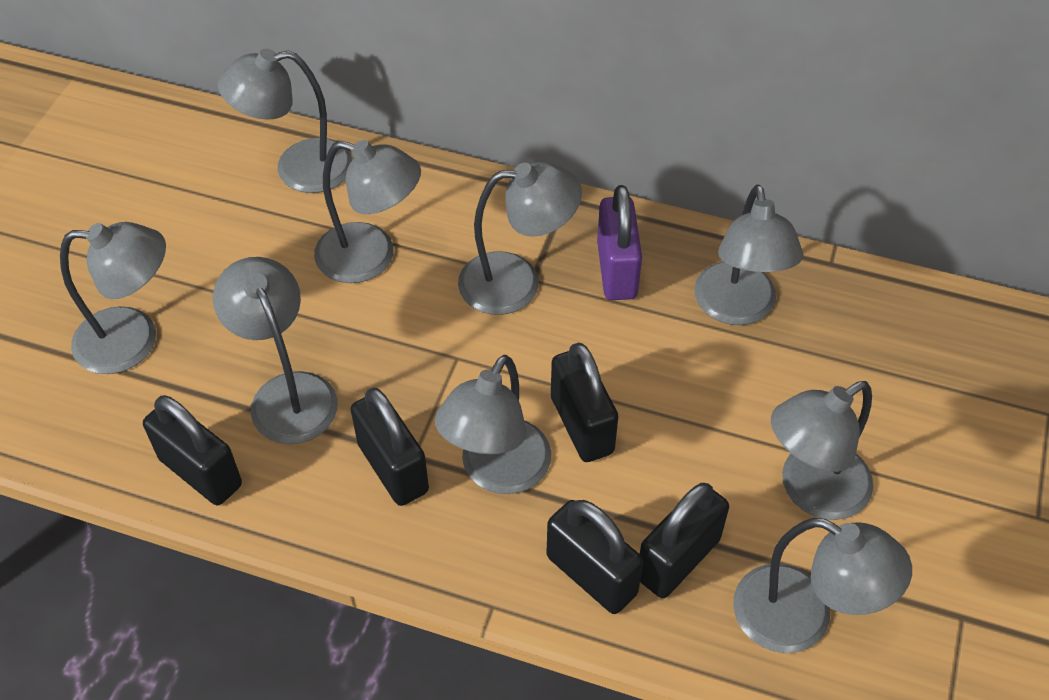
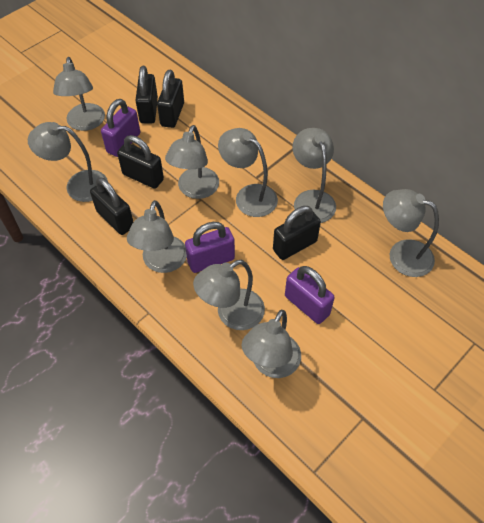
purple padlock: [597,185,642,300] = 1 -> [101,99,140,157] [185,222,235,273] [285,266,335,324] = 3

